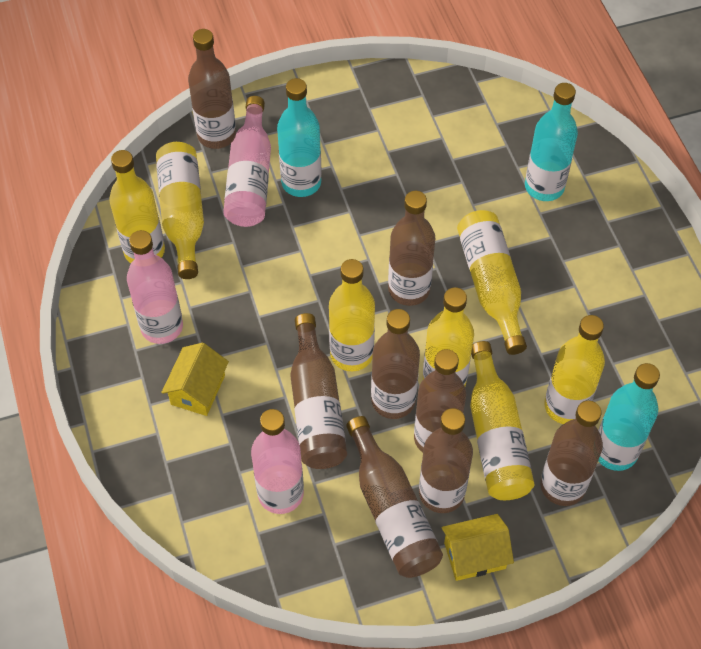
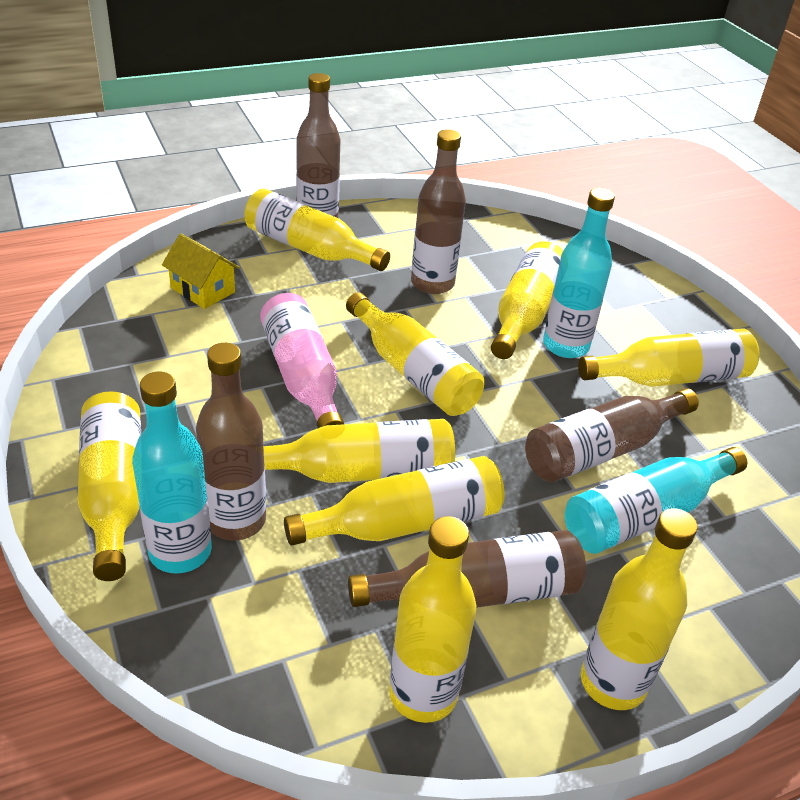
brown bottle: [188,29,236,149] [290,313,347,469] [346,416,443,578] [371,309,420,419] [388,191,435,306] [414,349,466,452] [419,408,473,513] [540,401,603,506] = 8 -> [196,343,266,541] [296,73,341,218] [348,530,586,608] [411,129,466,294] [525,388,699,483] = 5
pink bottle: [127,230,183,344] [223,96,271,227] [251,409,304,514] = 3 -> [260,293,344,428] = 1
yellow bottle: [109,150,165,263] [156,142,204,279] [329,259,375,371] [423,287,474,386] [457,210,527,355] [470,341,535,500] [544,315,605,424] = 7 -> [77,391,141,581] [244,188,390,271] [263,419,455,483] [284,456,505,545] [346,292,484,416] [389,516,476,723] [491,241,563,359] [578,329,760,387] [581,508,697,710] = 9
yellow house: [161,343,229,416] [442,514,514,581] = 2 -> [162,234,240,309] = 1

